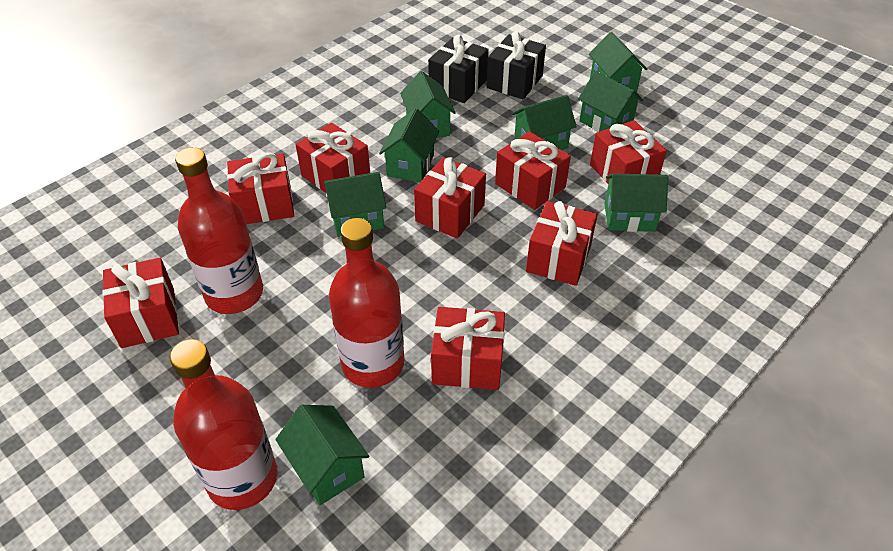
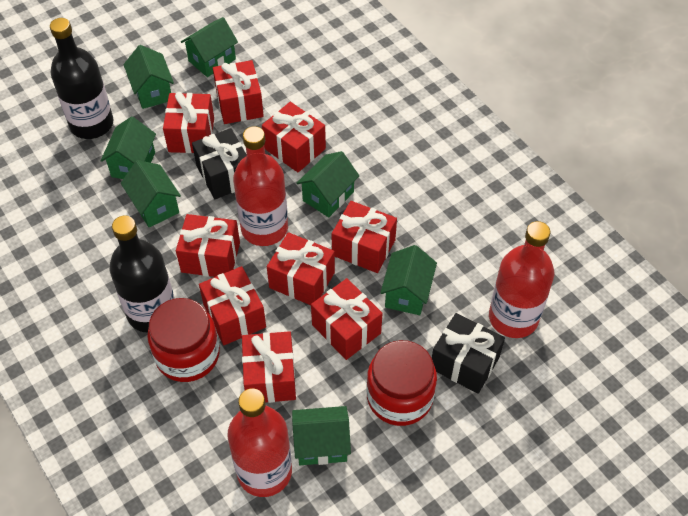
black bottle: none = 0 -> [50,18,113,139] [109,215,174,332] = 2
green house: [275,405,369,505] [324,172,386,237] [379,108,439,182] [400,71,456,138] [512,95,577,150] [578,71,643,132] [589,32,648,92] [604,173,668,232] = 8 -> [101,116,156,179] [121,160,181,227] [123,45,174,109] [181,17,238,77] [292,406,351,465] [297,151,359,217] [380,245,437,315] = 7
red gift: [102,258,179,348] [227,152,294,224] [295,123,370,193] [414,157,486,239] [431,307,505,390] [495,131,571,210] [526,201,597,286] [590,120,667,184] = 8 -> [163,92,214,153] [176,214,240,277] [199,266,266,345] [213,60,264,124] [242,331,296,403] [262,102,326,172] [267,232,335,305] [311,278,382,360] [332,201,397,273] = 9
red jar: none = 0 -> [147,298,220,382] [367,340,437,426] = 2

